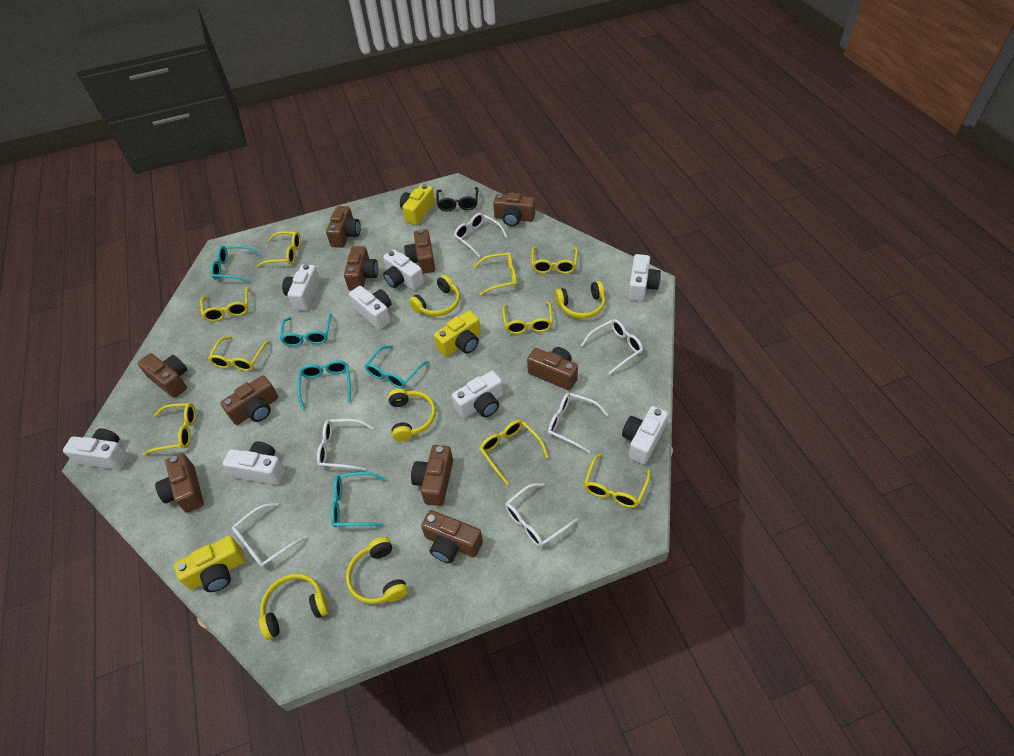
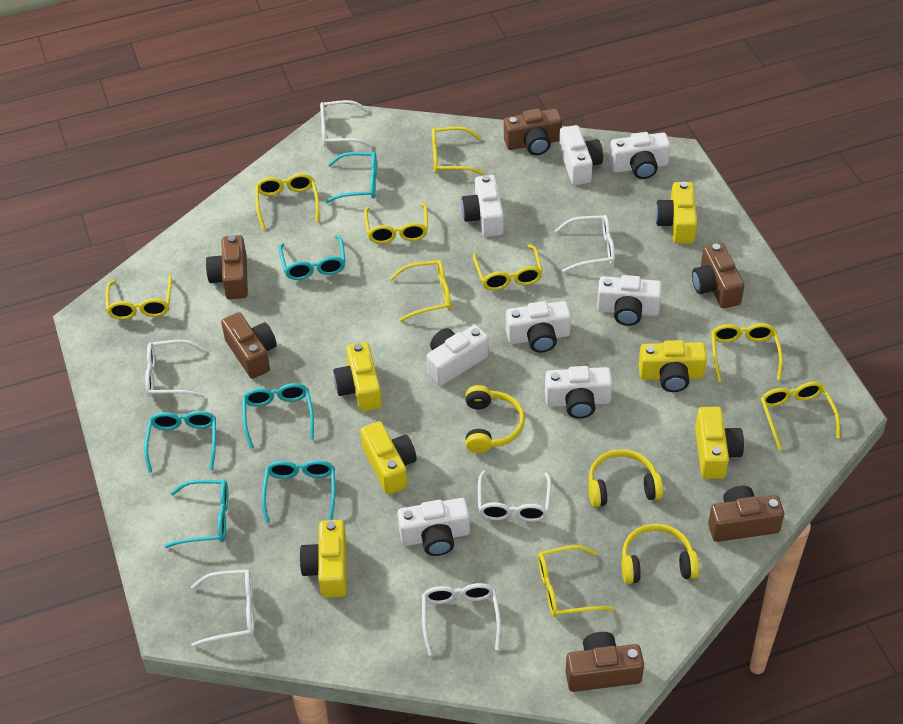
black glasses: [436,187,478,212] = 1 -> none = 0
brown camera: [137,353,187,398] [155,453,204,513] [220,375,278,425] [326,206,361,248] [344,246,378,291] [404,229,435,274] [411,445,453,506] [421,510,483,563] [493,193,535,226] [527,347,578,390] = 10 -> [206,235,248,299] [221,312,277,379] [504,109,562,155] [566,632,644,692] [692,243,744,308] [708,486,784,542] = 6
turquoise glasses: [210,246,261,283] [280,313,332,347] [297,360,351,410] [331,472,386,528] [365,345,428,389] = 5 -> [144,411,216,473] [165,480,228,548] [242,383,314,449] [262,460,335,524] [279,235,345,280] [325,152,377,203] = 6
yellow camera: [174,536,245,592] [400,184,435,225] [434,311,481,357] = 3 -> [299,520,347,598] [333,342,382,412] [360,421,416,494] [639,340,707,392] [655,182,697,244] [695,407,744,479] = 6
yellow headphones: [259,574,329,640] [346,537,408,604] [388,388,436,442] [409,275,460,316] [555,281,605,319] = 5 -> [465,385,525,453] [588,449,663,507] [622,524,699,584] = 3

